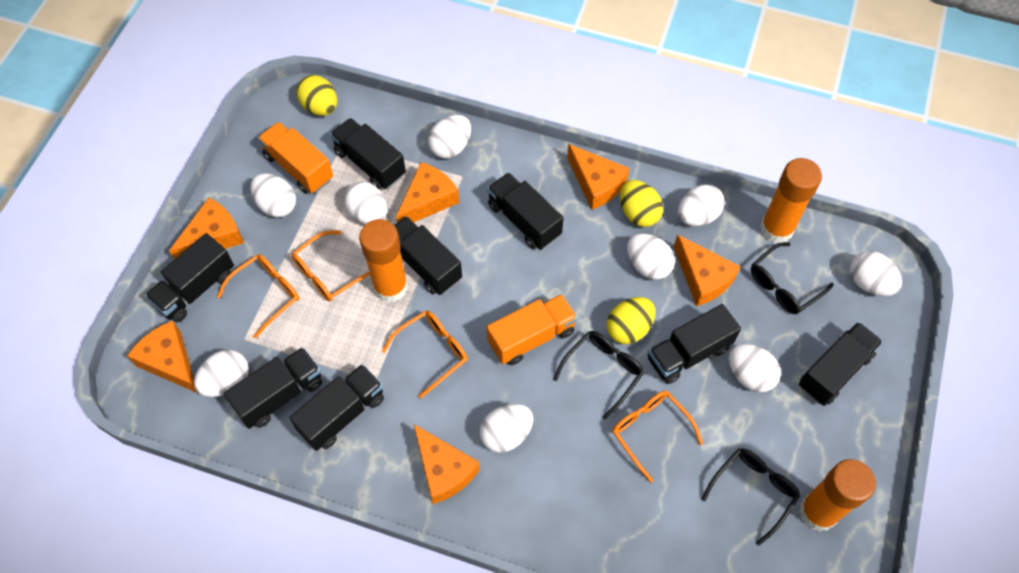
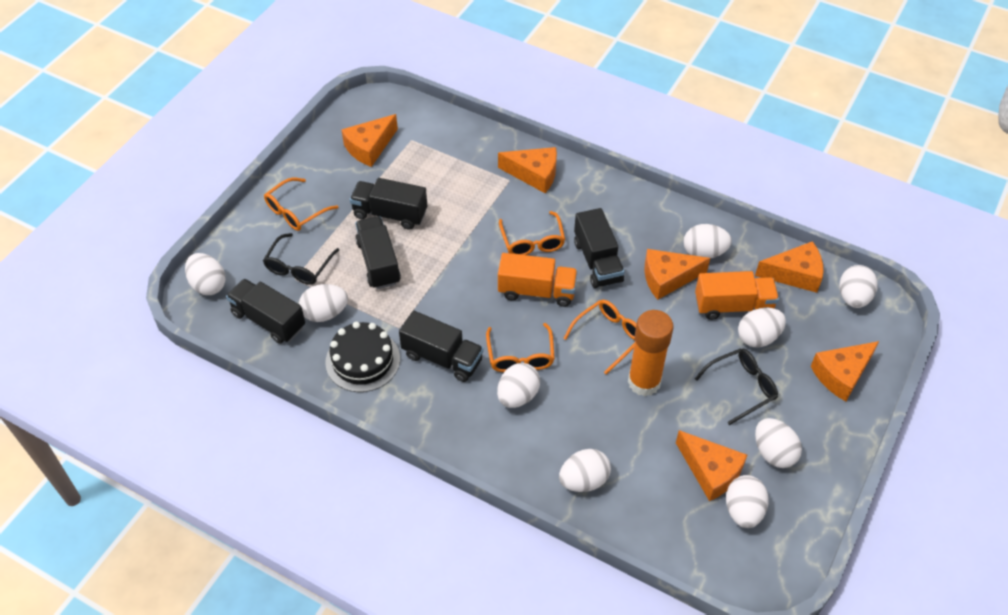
black cake: none = 0 -> [325,322,400,392] = 1
black glasses: [553,331,644,420] [701,448,800,546] [751,242,834,314] = 3 -> [263,233,339,285] [695,348,778,425] = 2
black truck: [145,233,234,323] [224,347,322,429] [290,364,384,451] [330,118,406,189] [394,216,462,295] [487,172,564,250] [648,304,741,384] [799,322,883,406] = 8 -> [226,279,305,344] [350,178,427,230] [355,216,401,289] [399,311,484,382] [574,208,625,288] = 5
orange glue stick: [359,219,408,303] [760,158,822,243] [799,459,876,532] = 3 -> [628,310,674,396] = 1
yellow egg: [296,75,337,116] [607,297,655,344] [620,180,663,227] = 3 -> none = 0

